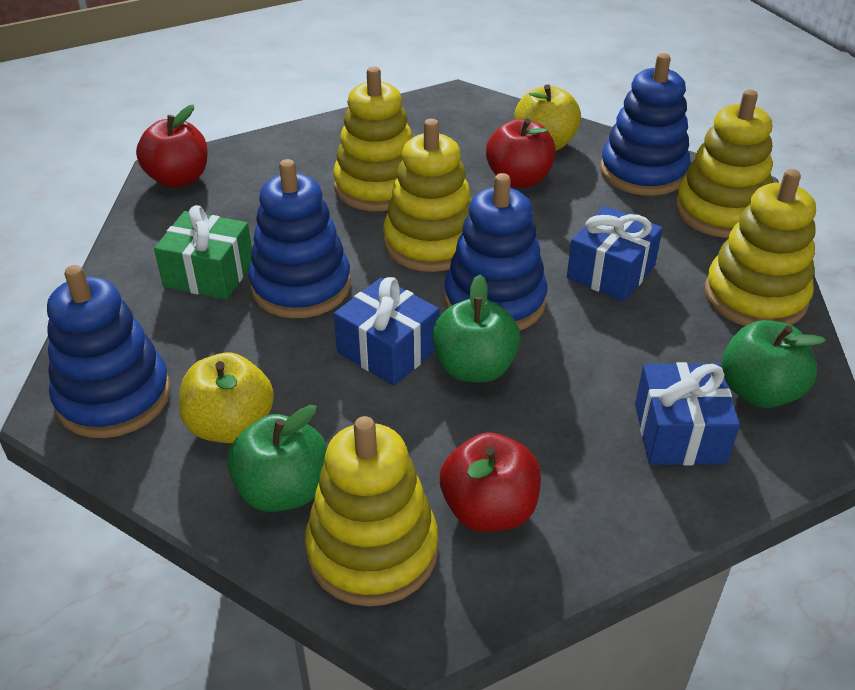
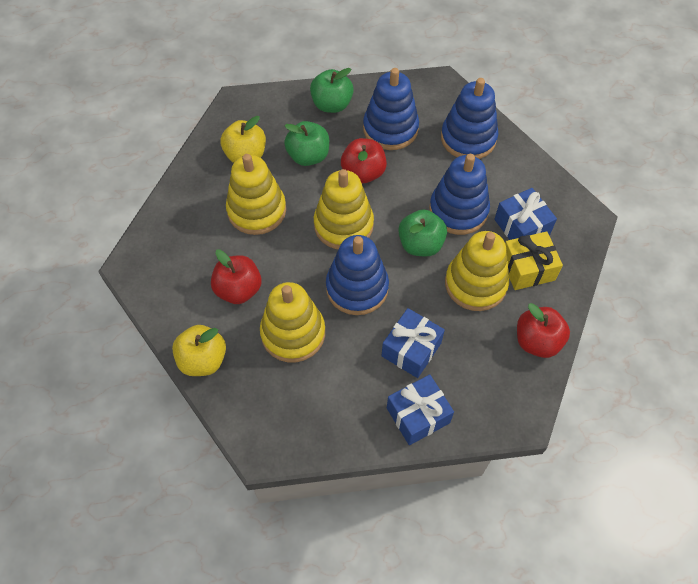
green gift: [154,205,252,300] = 1 -> none = 0
yellow gift: none = 0 -> [505,231,563,290] = 1
yellow stacking toy: [305,416,438,606] [333,66,413,211] [383,119,472,272] [675,89,772,238] [705,169,816,326] = 5 -> [226,154,286,235] [260,282,325,362] [314,169,374,250] [445,231,509,311] = 4

